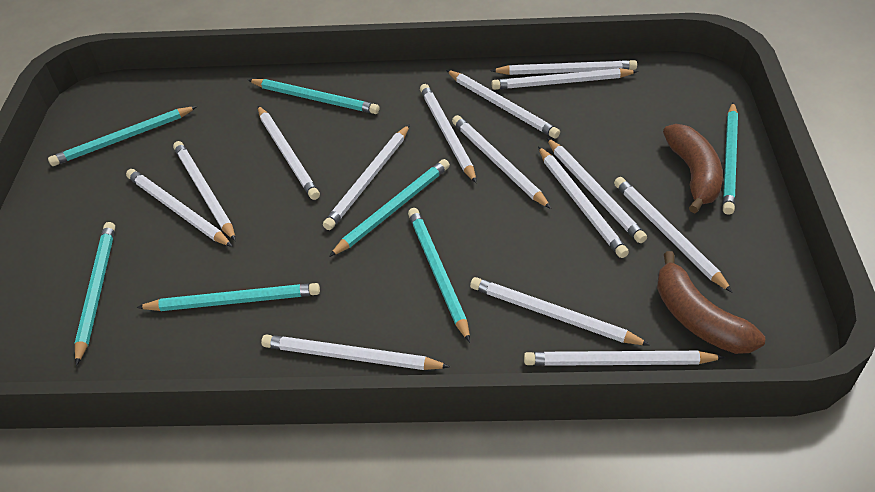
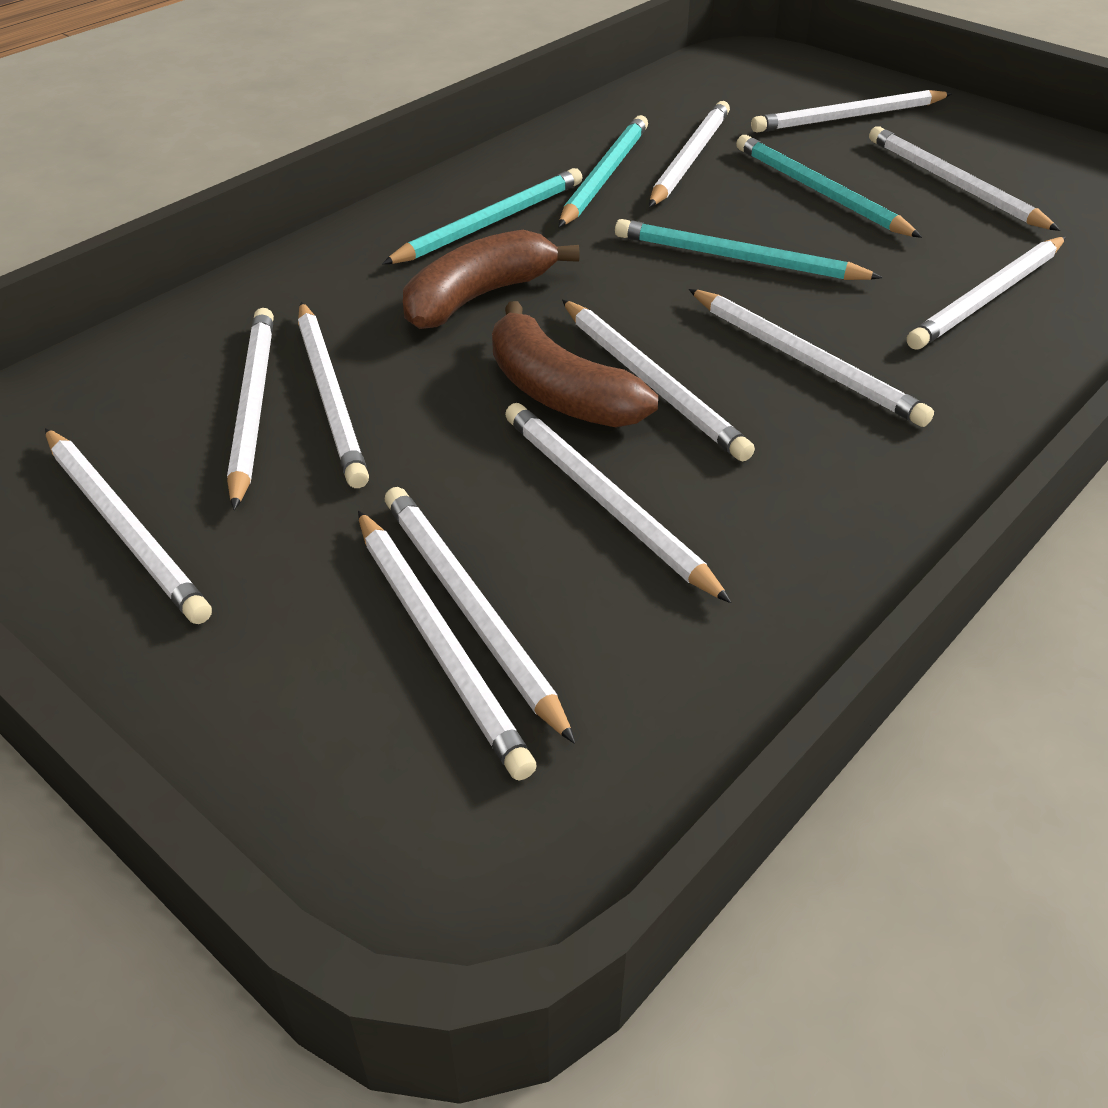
turquoise pencil: [48,106,197,166] [74,222,115,366] [136,283,320,311] [248,79,379,114] [329,159,450,257] [408,208,470,342] [723,102,738,215] = 7 -> [382,168,582,264] [559,115,648,227] [615,219,883,280] [736,135,922,238] = 4
white pencil: [126,169,233,247] [173,141,236,241] [258,106,320,200] [261,335,450,370] [323,124,410,230] [420,84,477,183] [446,70,560,139] [452,115,551,209] [470,277,650,346] [490,60,637,75] [492,68,638,90] [524,351,725,366] [538,146,629,258] [547,138,647,243] [614,177,733,293] = 15 -> [45,428,212,624] [227,308,274,510] [298,302,369,488] [358,511,537,781] [385,487,575,744] [505,403,731,603] [562,300,755,461] [649,101,730,207] [689,289,934,427] [751,90,952,132] [869,126,1060,231] [907,237,1066,350] = 12

